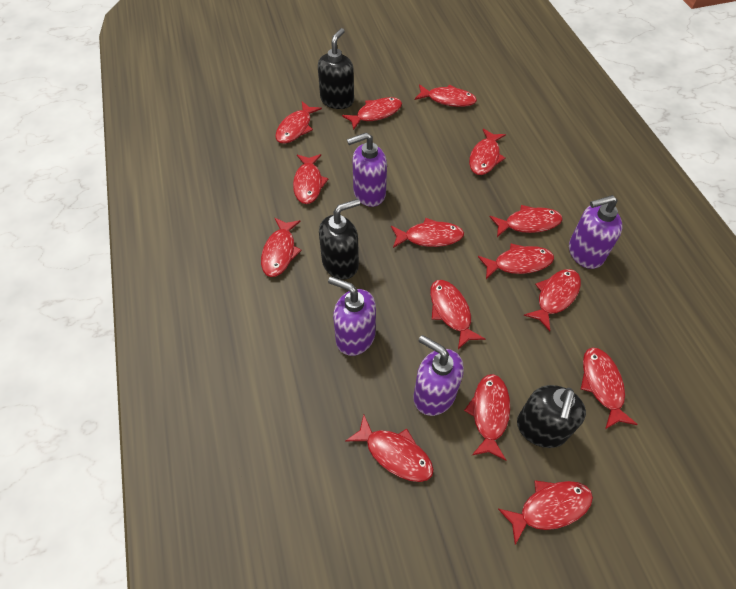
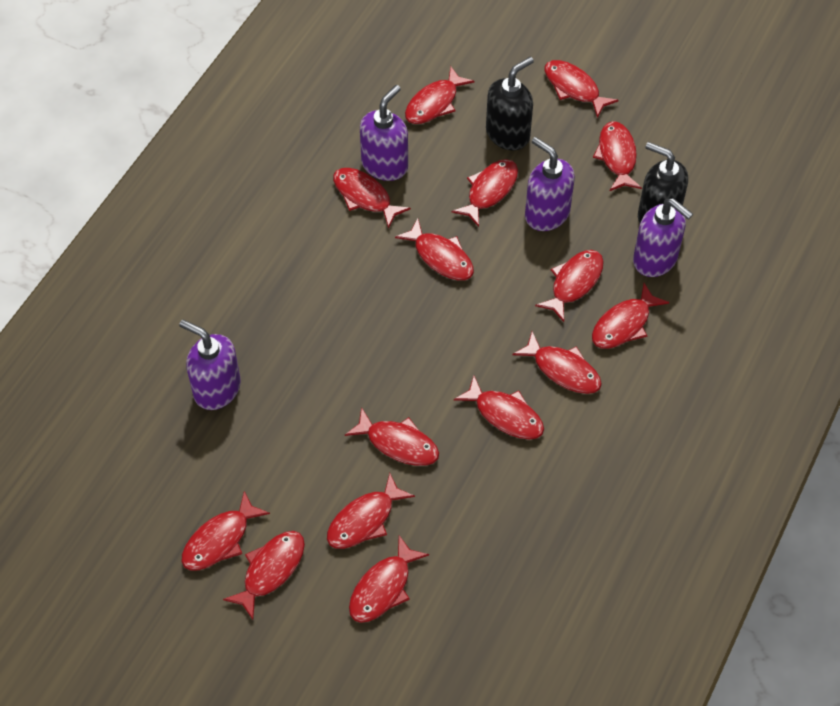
black soap dispenser: [318,28,354,109] [319,199,360,280] [517,385,586,448] = 3 -> [486,57,534,150] [638,142,688,223] = 2

